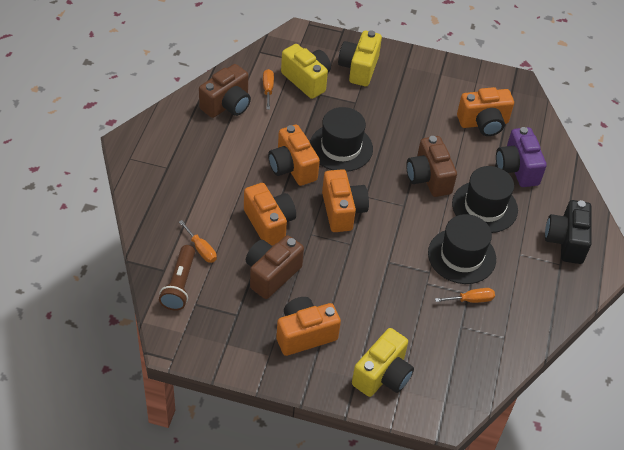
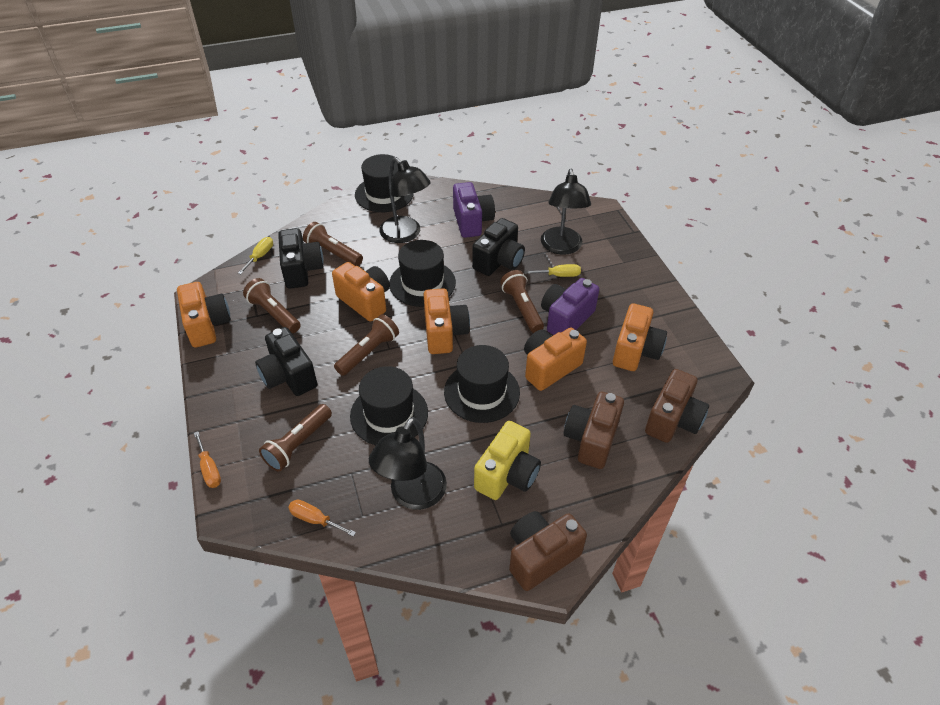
black camera: [545,200,592,264] = 1 -> [255,327,317,396] [278,228,324,289] [472,218,525,276] = 3
black hat: [310,107,373,172] [428,214,496,284] [452,166,518,233] = 3 -> [350,366,428,445] [355,154,414,212] [389,240,456,307] [444,345,520,423] = 4
black lamp: none = 0 -> [369,417,447,510] [379,157,431,243] [541,169,591,255] = 3
brown flashlight: [159,245,195,311] = 1 -> [243,278,301,333] [259,404,332,471] [303,222,363,266] [334,314,399,376] [500,270,544,333] = 5
orange screwdriver: [179,220,217,263] [263,69,274,110] [435,288,495,303] = 3 -> [194,431,221,488] [288,500,356,537] = 2
purple camera: [496,127,547,187] = 1 -> [453,182,495,238] [541,278,599,335] = 2
yellow camera: [281,44,331,99] [338,30,382,86] [352,328,414,397] = 3 -> [474,421,541,500] = 1
yellow screwdriver: none = 0 -> [238,237,273,274] [524,264,581,277] = 2

